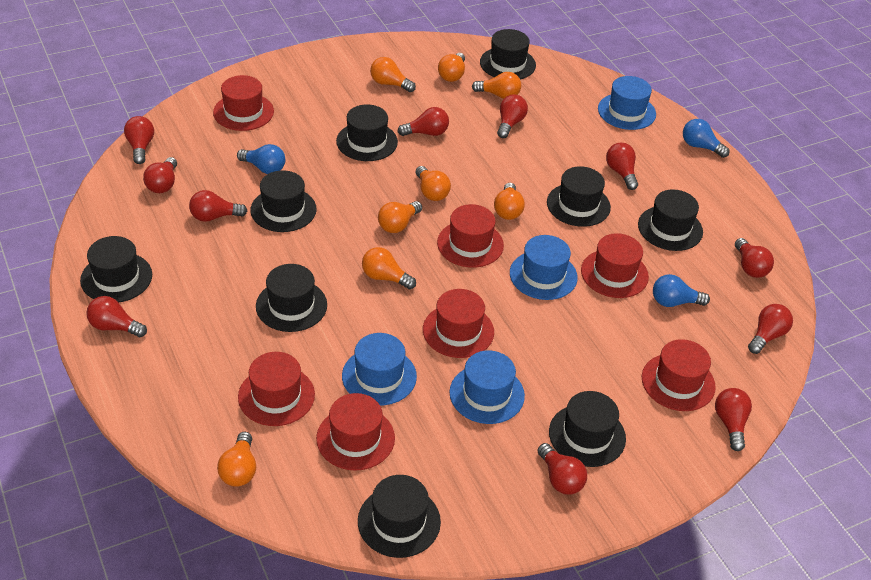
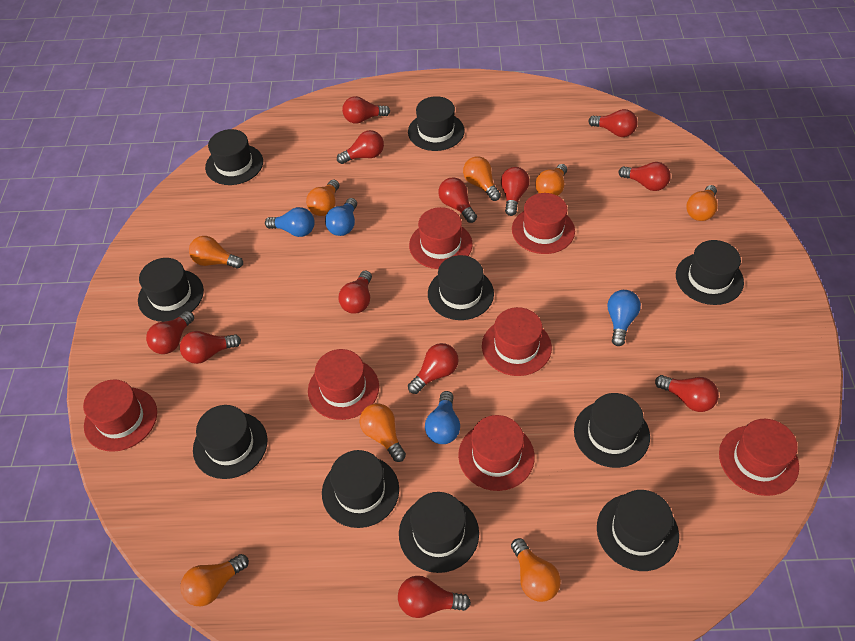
black hat: [80,236,152,302] [251,170,317,232] [256,264,327,332] [336,104,398,161] [358,475,441,558] [480,29,536,79] [547,166,611,227] [549,391,626,467] [638,189,703,251] = 9 -> [138,258,204,322] [193,405,267,479] [205,129,263,185] [322,450,399,528] [399,492,479,573] [408,96,465,151] [428,255,494,320] [574,393,650,468] [597,490,679,571] [676,240,744,305] = 10
blue hat: [342,333,417,405] [449,350,525,424] [510,235,578,300] [598,76,656,130] = 4 -> none = 0
blue light bulb: [237,144,285,174] [653,274,710,307] [683,119,729,158] = 3 -> [265,207,315,237] [325,198,357,236] [425,391,460,444] [607,290,641,346] = 4
red light bulb: [86,296,147,337] [124,116,154,164] [143,157,177,193] [189,190,247,222] [398,107,449,136] [497,94,528,138] [537,443,587,495] [606,143,638,190] [715,388,752,451] [735,238,774,278] [748,304,793,354] = 11 -> [146,311,194,354] [180,331,241,364] [337,130,384,164] [339,271,372,314] [342,96,390,124] [398,576,471,618] [408,343,459,394] [438,177,477,223] [501,167,530,216] [588,109,638,137] [618,162,671,191] [655,375,719,412] = 12

